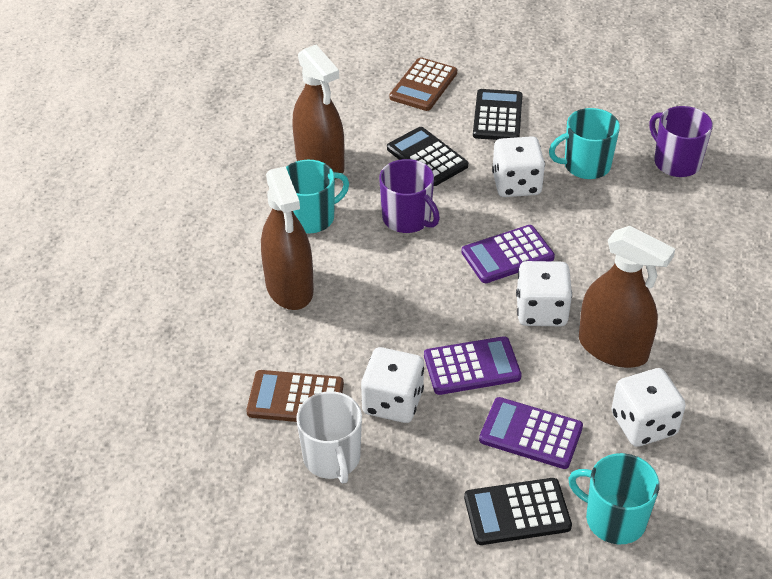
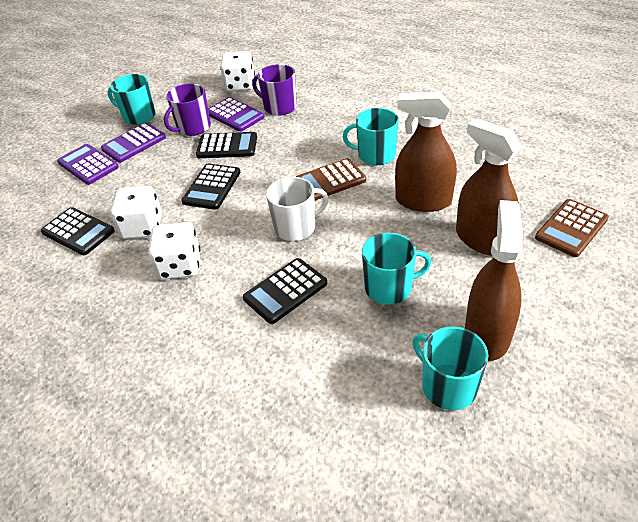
black calculator: [387,127,468,186] [464,478,572,545] [473,89,523,140] = 3 -> [41,207,115,255] [181,164,240,210] [196,132,257,158] [243,258,327,324] = 4
turquoise mug: [286,160,349,233] [549,108,620,179] [568,453,660,545] = 3 -> [108,74,156,125] [343,108,399,165] [362,233,431,305] [413,327,488,410] = 4
white dice: [361,347,424,423] [492,136,545,197] [516,261,572,326] [611,368,686,447] = 4 -> [110,186,162,239] [148,222,201,280] [220,51,255,91] = 3

